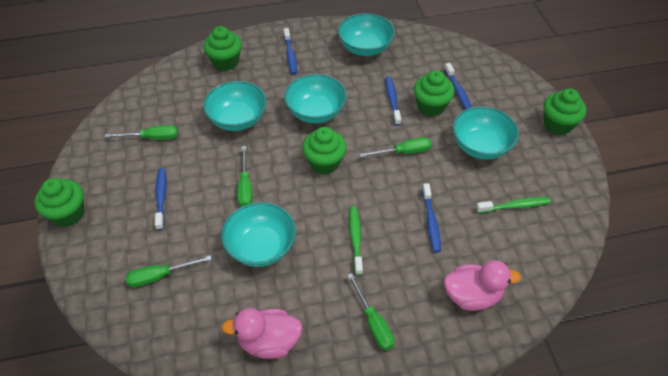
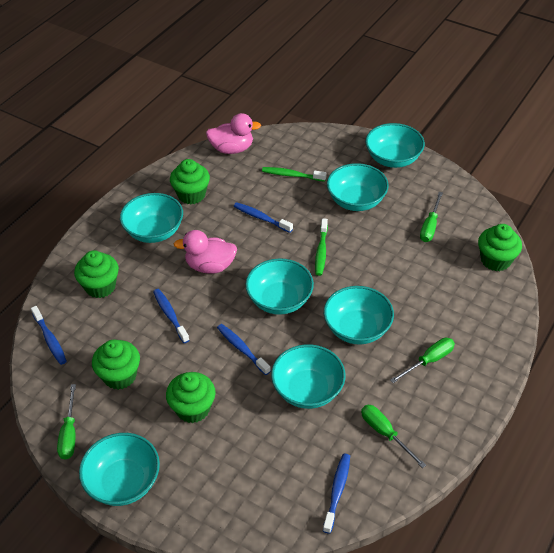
green screwdriver: [105,125,178,140] [126,255,212,287] [237,146,252,207] [347,273,394,350] [360,137,432,157] = 5 -> [57,384,76,460] [361,405,426,468] [390,338,455,383] [420,192,443,242] = 4
turquoise bowl: [203,81,267,131] [221,202,296,267] [284,74,347,123] [338,13,395,56] [453,106,519,160] = 5 -> [79,433,160,506] [120,193,183,243] [245,258,314,315] [271,344,346,409] [324,286,394,345] [327,163,389,211] [366,123,425,168] = 7

